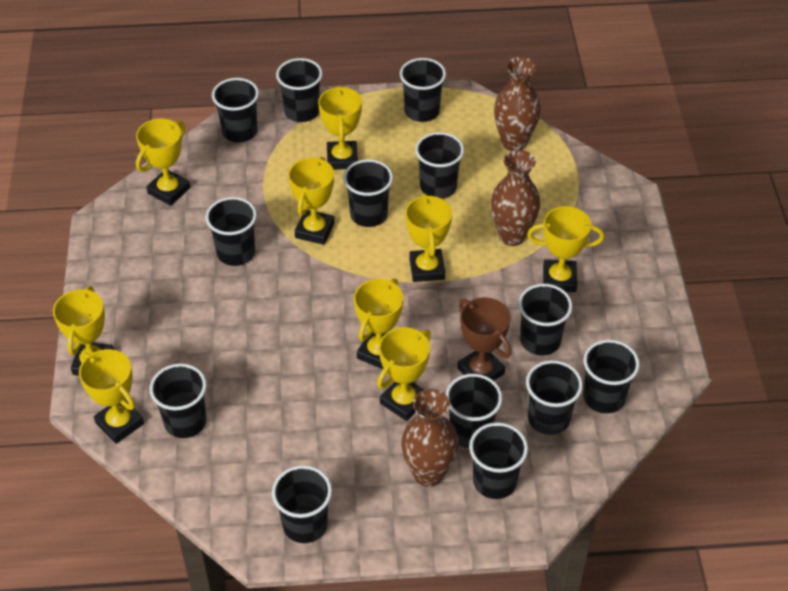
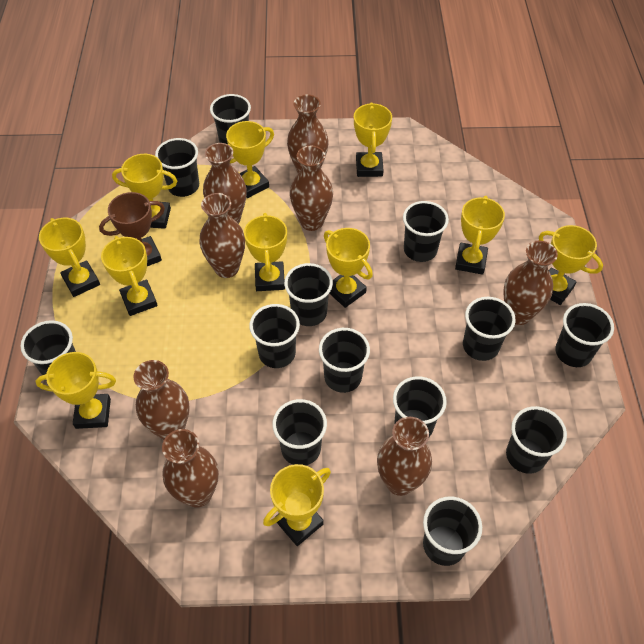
brown vase: [401,389,459,487] [491,150,540,246] [494,57,541,151] = 3 -> [133,360,189,440] [162,429,219,508] [199,193,245,278] [203,143,247,224] [287,94,329,173] [290,146,333,231] [377,417,432,496] [503,241,558,325] = 8
yellow trophy: [53,286,114,375] [79,349,144,444] [136,119,190,206] [288,157,335,245] [318,86,362,170] [354,278,403,369] [377,327,431,421] [405,194,452,282] [527,206,604,292] = 9 -> [35,352,116,429] [39,218,100,297] [101,236,158,316] [112,154,177,229] [226,121,274,198] [244,213,287,291] [263,464,331,546] [324,228,373,308] [354,102,392,177] [455,196,505,275] [539,225,603,305] = 11

